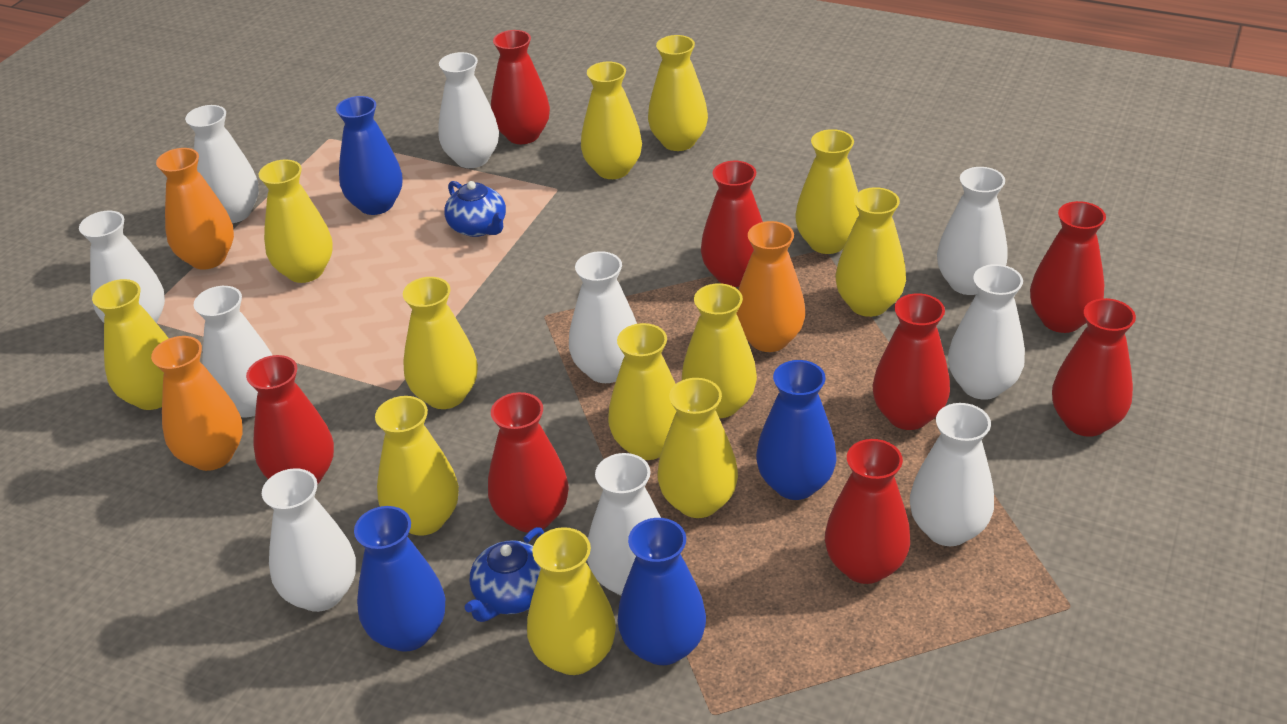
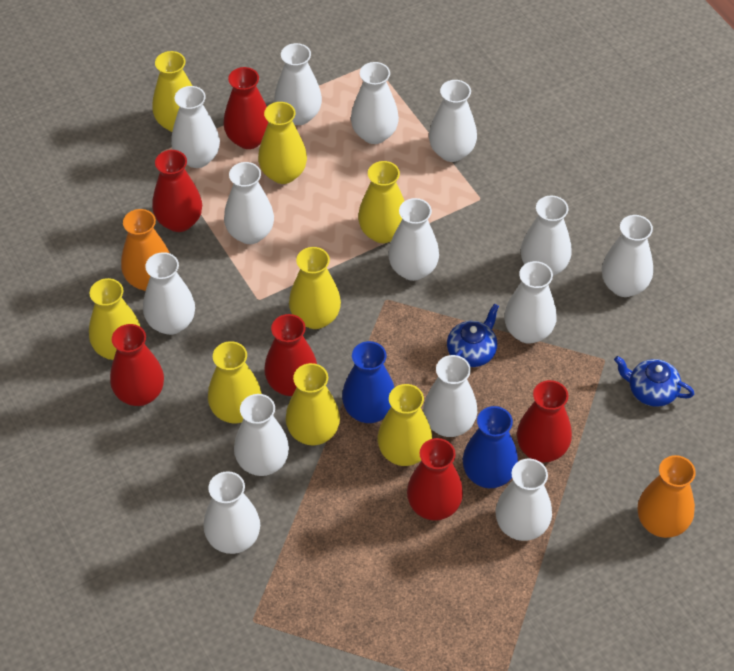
blue vase: [336,96,402,215] [354,506,445,652] [617,518,706,665] [756,360,837,500] = 4 -> [342,341,395,423] [463,406,518,488] = 2
orange vase: [151,336,243,471] [156,148,234,270] [736,221,805,352] = 3 -> [121,209,170,291] [638,455,696,538] = 2
red vase: [246,355,334,484] [488,392,569,532] [491,30,550,144] [701,161,763,287] [825,439,910,584] [872,293,950,430] [1030,201,1106,333] [1052,298,1136,437] = 8 -> [110,324,164,406] [152,150,202,232] [223,67,269,149] [264,314,317,396] [407,438,463,521] [517,380,572,462] = 6
white vase: [79,211,165,323] [185,105,259,223] [193,286,272,417] [262,468,356,612] [438,52,499,168] [569,251,637,383] [587,453,661,596] [910,403,994,546] [937,167,1007,295] [948,264,1025,400] = 10 -> [143,252,195,335] [171,86,220,168] [203,471,260,554] [224,162,274,244] [234,394,289,476] [274,43,322,125] [351,62,399,144] [388,198,439,281] [423,355,477,437] [429,80,477,162] [495,459,552,541] [504,261,557,344] [521,196,571,276] [602,215,653,297] = 14
yellow vase: [92,279,169,410] [259,159,333,283] [375,396,459,536] [403,277,478,409] [527,527,616,675] [581,62,642,179] [608,323,677,460] [648,35,708,151] [658,378,738,518] [682,283,757,418] [795,129,859,254] [836,187,906,317] = 12 -> [89,278,141,360] [152,51,192,132] [208,341,262,423] [258,102,307,184] [286,363,340,445] [289,247,341,329] [358,161,404,243] [378,384,432,466] = 8

